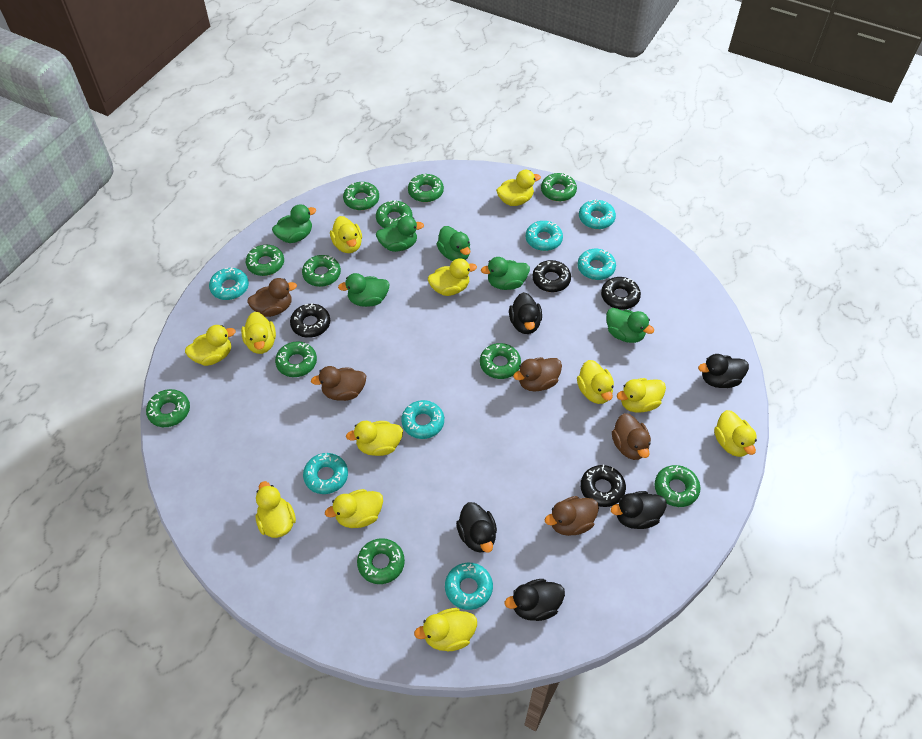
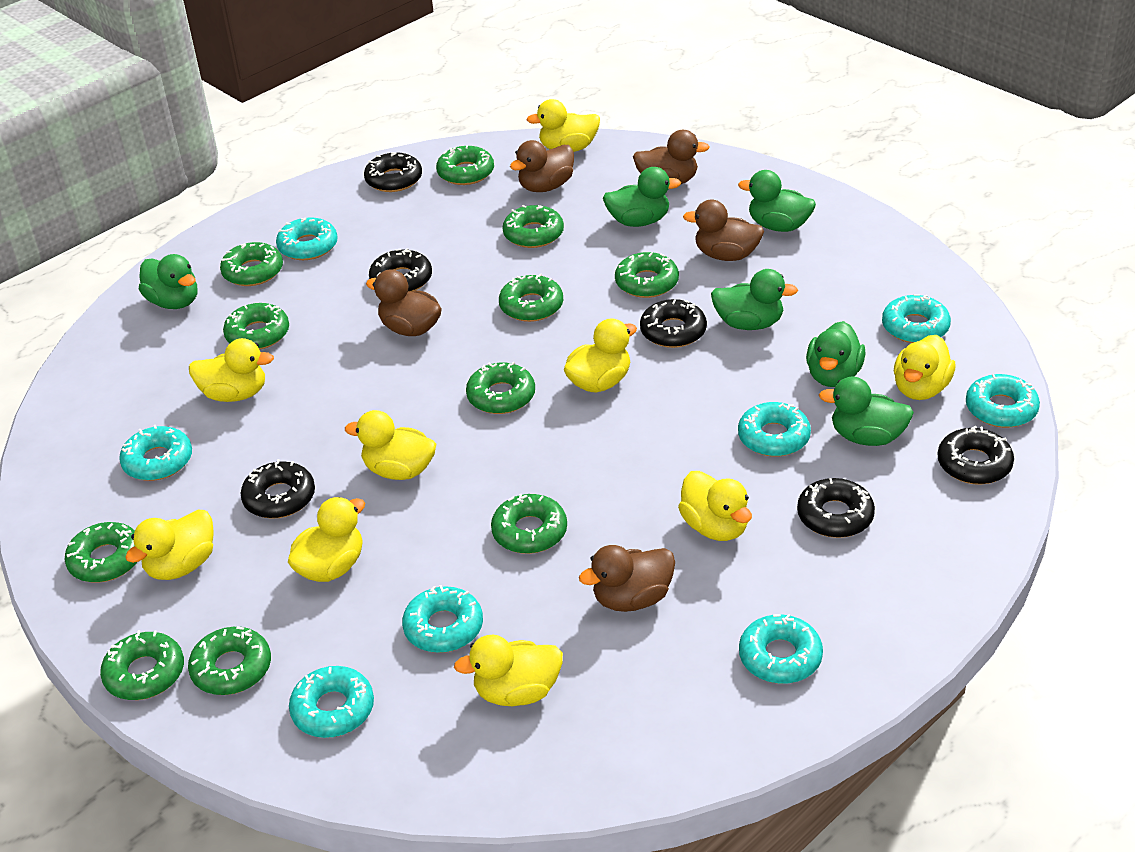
black donut: [290,304,330,338] [532,260,571,292] [580,465,626,507] [601,277,641,309] = 4 -> [241,459,315,519] [364,152,422,192] [369,248,432,292] [640,299,707,348] [797,478,875,538] [938,426,1014,485] = 6
black duck: [456,502,497,553] [505,579,565,621] [509,292,542,334] [611,491,667,529] [698,354,749,388] = 5 -> none = 0
turquoise donut: [209,268,249,300] [303,453,348,494] [401,400,444,439] [445,563,493,610] [526,221,563,251] [578,249,616,280] [579,199,616,229] = 7 -> [119,425,192,481] [276,217,338,260] [289,666,374,738] [402,585,483,653] [738,402,811,457] [739,614,823,684] [882,294,951,343] [966,374,1040,428] = 8
yellow duck: [185,325,236,366] [241,312,276,354] [256,481,296,538] [325,489,383,528] [330,216,362,253] [346,421,403,456] [414,608,477,651] [428,258,477,296] [496,170,541,206] [577,360,614,404] [617,378,666,413] [714,410,757,457] = 12 -> [125,509,214,580] [189,338,274,402] [288,497,365,582] [345,410,436,480] [454,635,563,706] [527,99,600,152] [564,318,637,393] [678,471,752,541] [894,335,956,400] = 9

